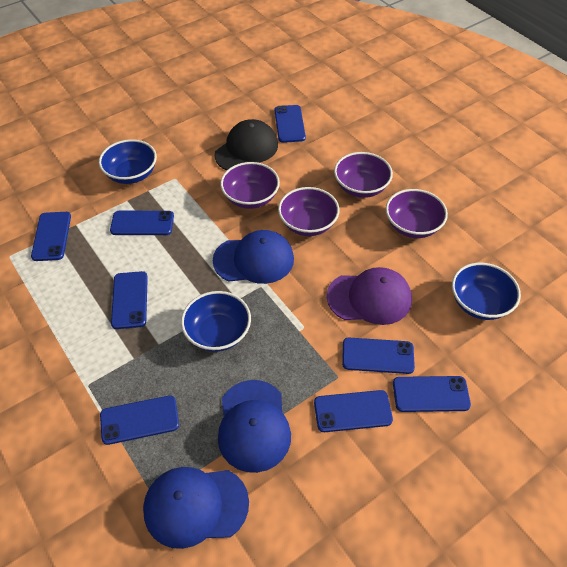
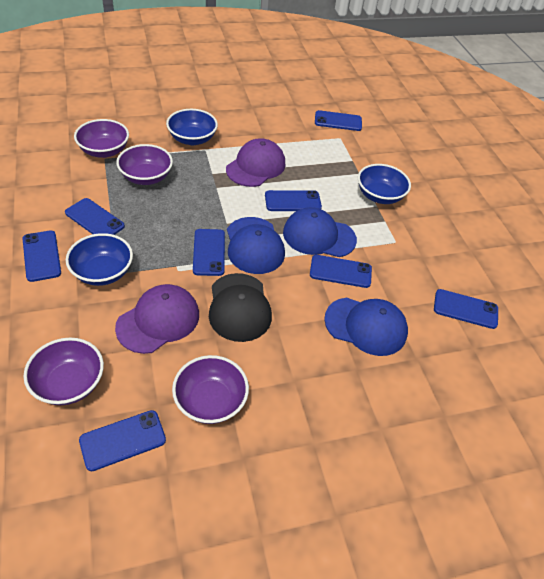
purple cap: [327,267,412,325] = 1 -> [115,284,199,354] [226,138,285,187] = 2

